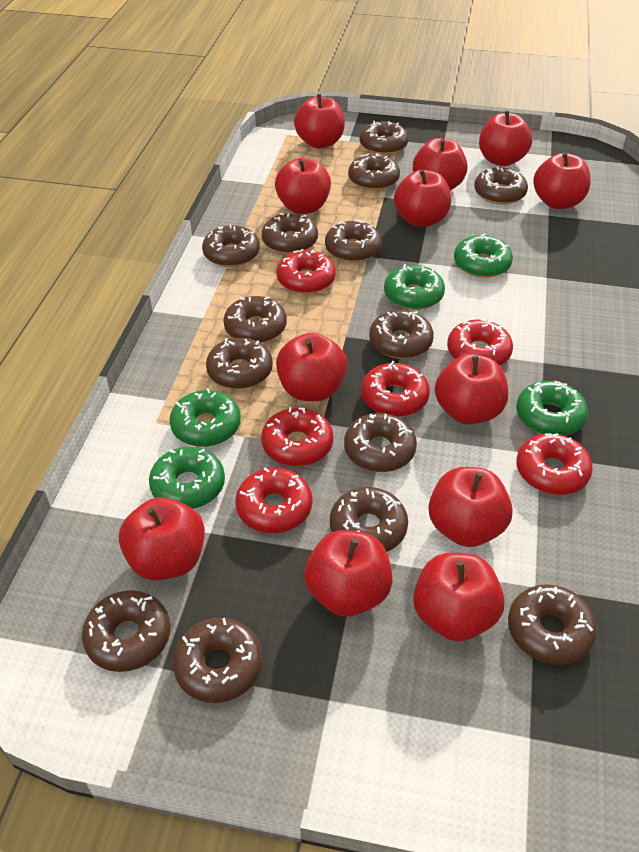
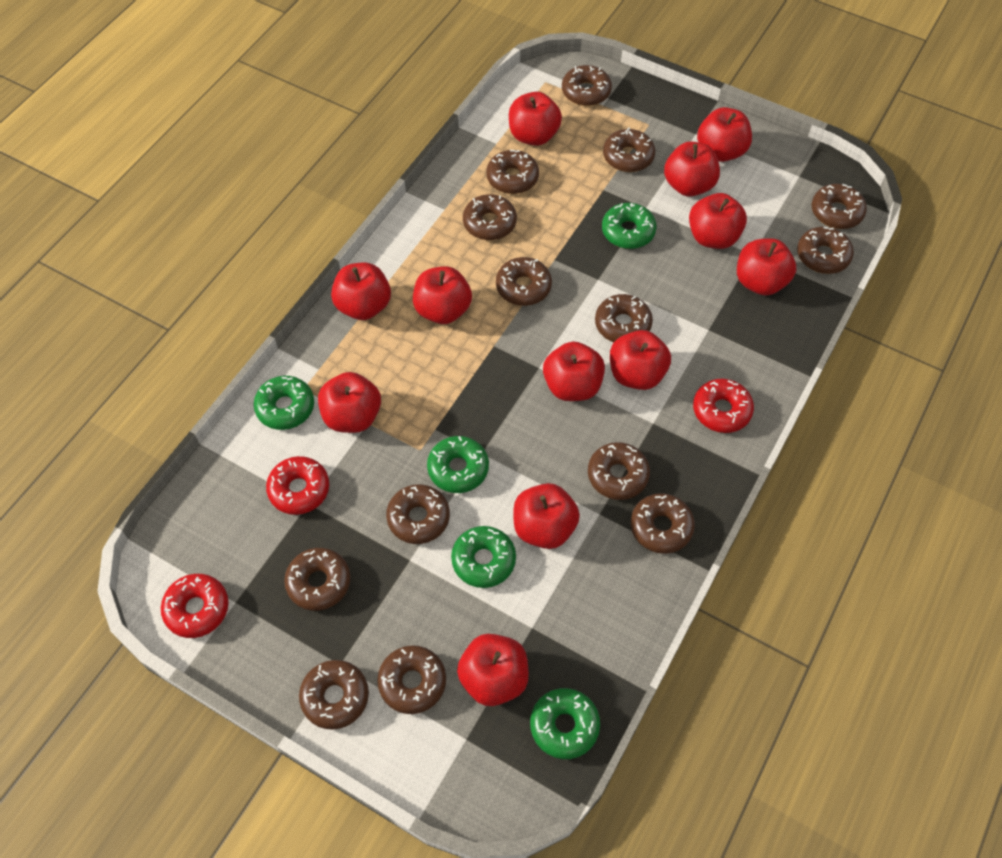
red donut: [235,467,312,533] [261,407,333,467] [277,249,336,294] [361,361,430,417] [447,319,513,365] [516,433,593,495] = 6 -> [161,574,229,638] [266,456,329,515] [693,378,754,433] = 3

